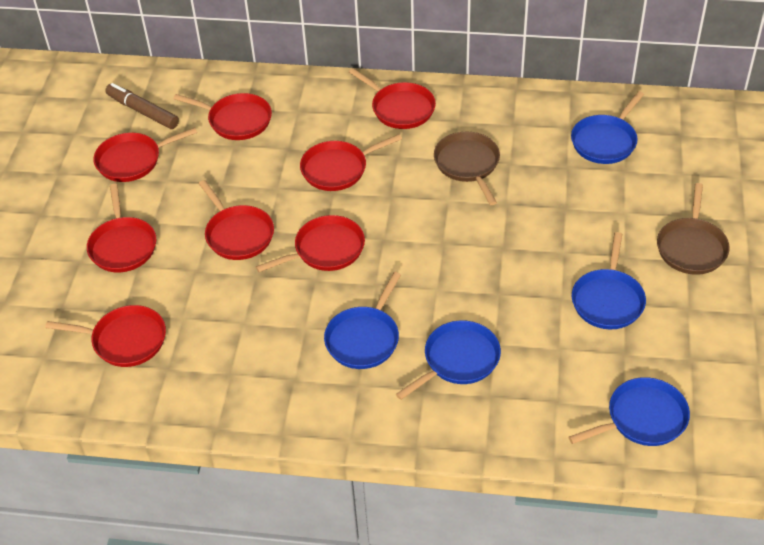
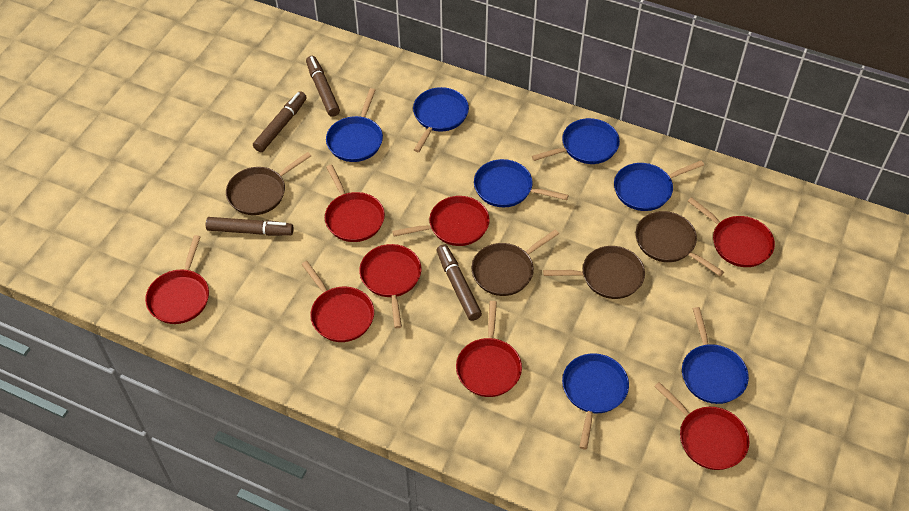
blue pan: [324,272,401,369] [396,320,501,400] [569,377,690,446] [571,91,644,164] [572,232,646,329] = 5 -> [326,88,383,162] [413,87,469,152] [474,159,569,207] [532,118,620,164] [562,353,629,449] [614,161,704,211] [682,307,749,404] = 7
brown marker: [105,83,179,129] = 1 -> [206,217,294,236] [253,91,307,152] [306,56,340,117] [437,245,482,321] = 4
brown pan: [434,132,500,205] [657,183,730,275] = 2 -> [226,152,311,215] [472,229,559,296] [543,246,645,299] [636,211,724,276] = 4

